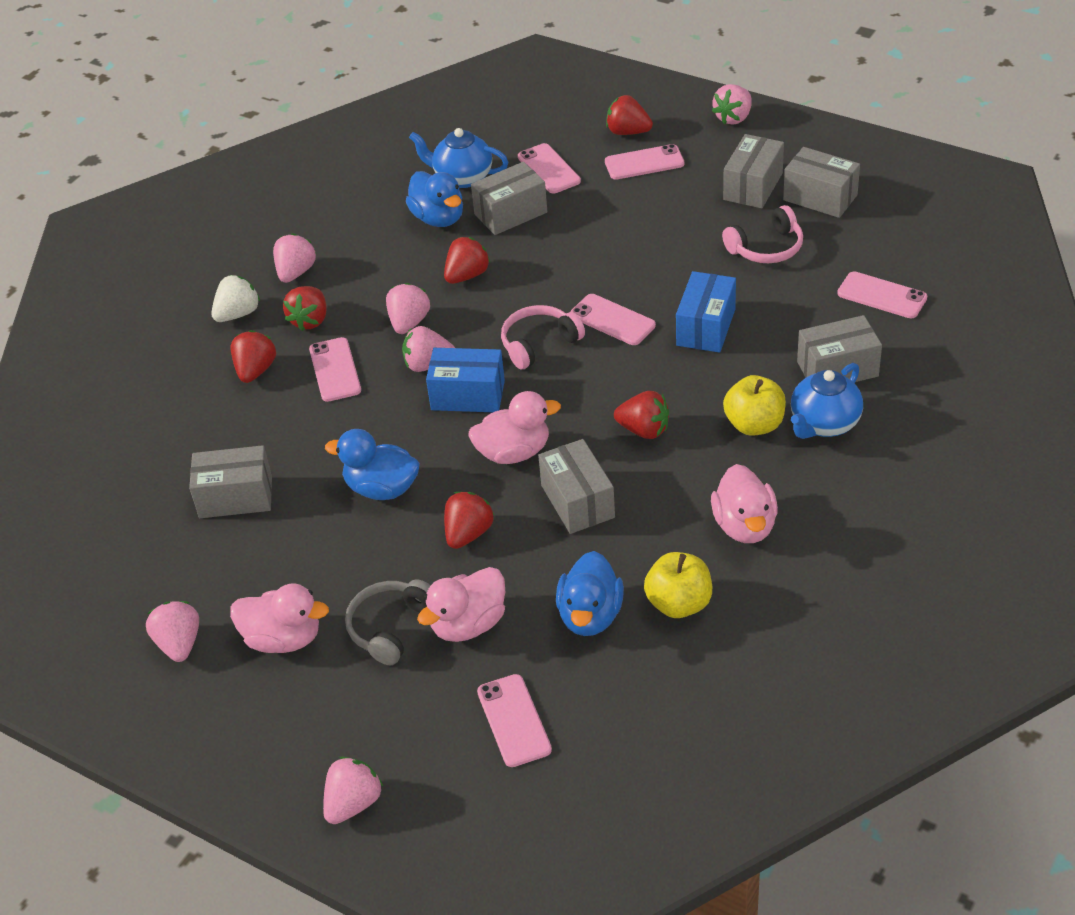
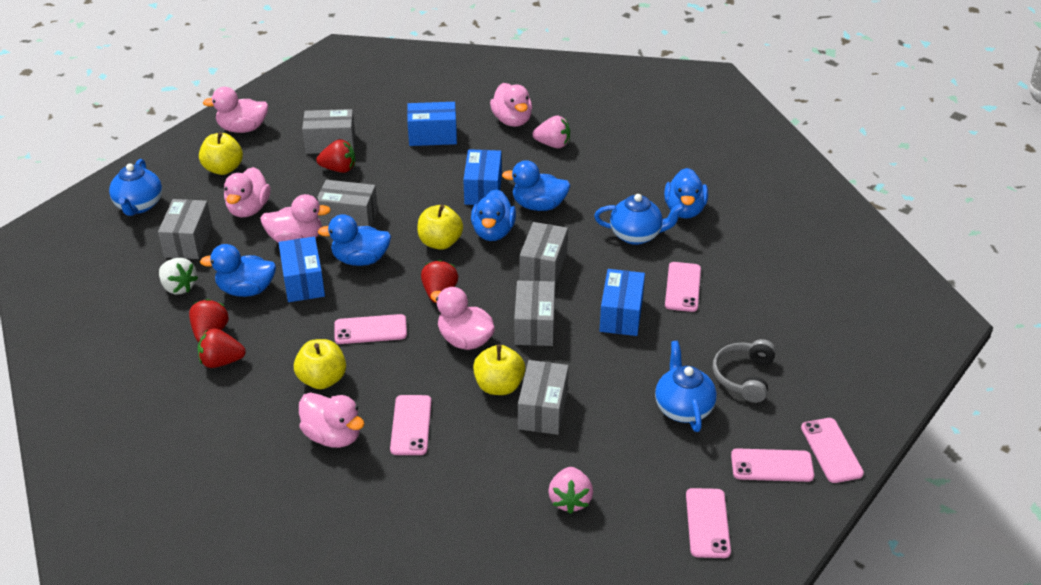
blue box: [426,348,505,412] [676,271,736,353] = 2 -> [279,236,325,302] [407,102,457,146] [463,149,502,205] [600,269,645,336] = 4
blue duck: [325,429,420,500] [406,171,463,227] [556,551,624,636] = 3 -> [200,244,276,297] [318,214,391,266] [471,189,516,241] [502,160,571,211] [664,168,708,219] = 5
blue teapot: [409,128,508,188] [791,363,863,439] = 2 -> [109,159,162,216] [594,194,685,245] [655,341,717,432] = 3
pink duck: [230,584,329,653] [417,567,505,642] [468,391,561,464] [711,464,778,543] = 4 -> [203,87,268,133] [224,167,271,217] [260,194,331,243] [299,392,365,448] [430,287,495,350] [490,83,532,127] = 6
pink headphones: [501,305,585,369] [722,205,803,263] = 2 -> none = 0
pink strawberry: [146,601,199,662] [273,233,316,283] [323,757,383,824] [386,283,430,334] [402,326,455,372] [712,84,752,125] = 6 -> [532,115,570,148] [548,467,593,514] = 2
red strawberry: [231,330,276,383] [283,286,327,331] [444,237,491,284] [444,492,494,549] [606,95,653,135] [614,391,669,439] = 6 -> [189,299,229,342] [198,328,246,368] [316,139,355,173] [421,260,458,303] = 4
yellow apple: [644,552,712,618] [723,375,786,436] = 2 -> [199,132,243,175] [294,339,346,389] [417,204,463,250] [473,344,525,395] = 4

